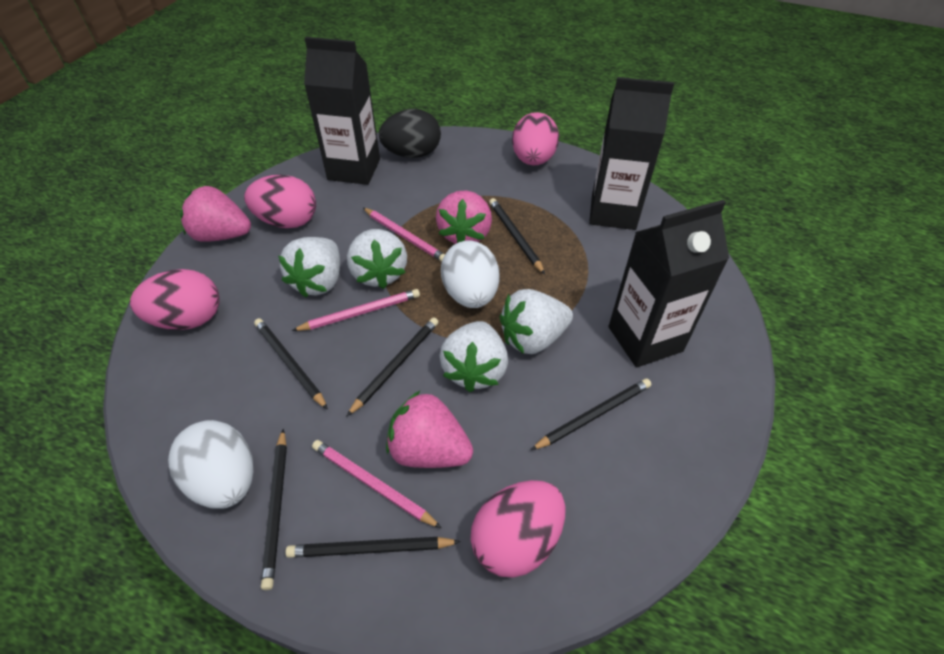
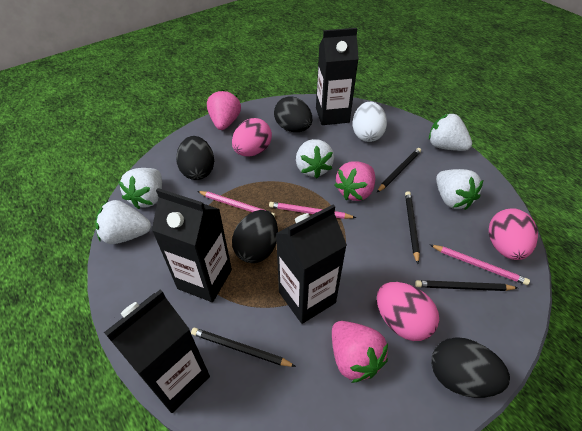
black carton: [304,37,380,185] [589,77,674,230] [608,200,729,367] = 3 -> [104,289,210,413] [152,188,232,302] [276,205,347,324] [316,28,359,125] = 4
black egg: [379,109,441,158] = 1 -> [176,136,214,180] [232,210,278,263] [274,96,312,132] [431,337,510,398] = 4
black pencil: [254,318,328,410] [261,429,287,590] [285,537,461,558] [347,317,439,416] [489,198,545,274] [531,378,651,450] = 6 -> [191,328,296,367] [377,148,421,192] [405,191,420,264] [415,280,518,291] = 4
pink egg: [130,269,220,330] [244,175,316,228] [471,480,566,578] [512,112,559,165] = 4 -> [232,118,272,156] [377,282,439,341] [489,208,538,260] = 3
white egg: [168,420,254,509] [441,241,500,308] = 2 -> [353,102,387,142] = 1
white strawberry: [278,237,340,298] [347,229,407,289] [439,321,508,392] [499,289,573,354] = 4 -> [95,200,151,244] [118,168,162,209] [296,139,334,178] [429,113,472,151] [436,169,483,210] = 5

